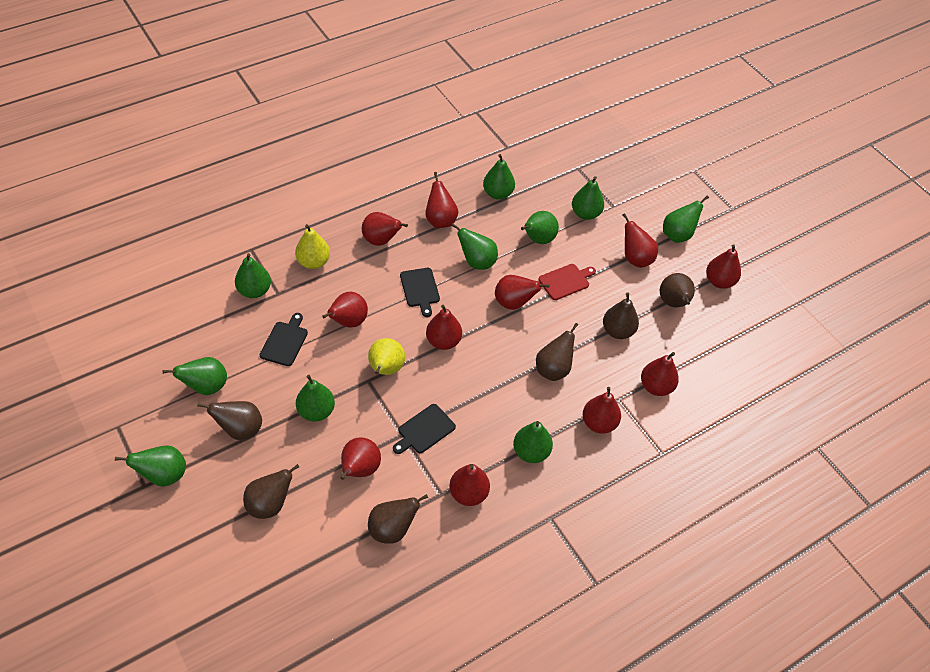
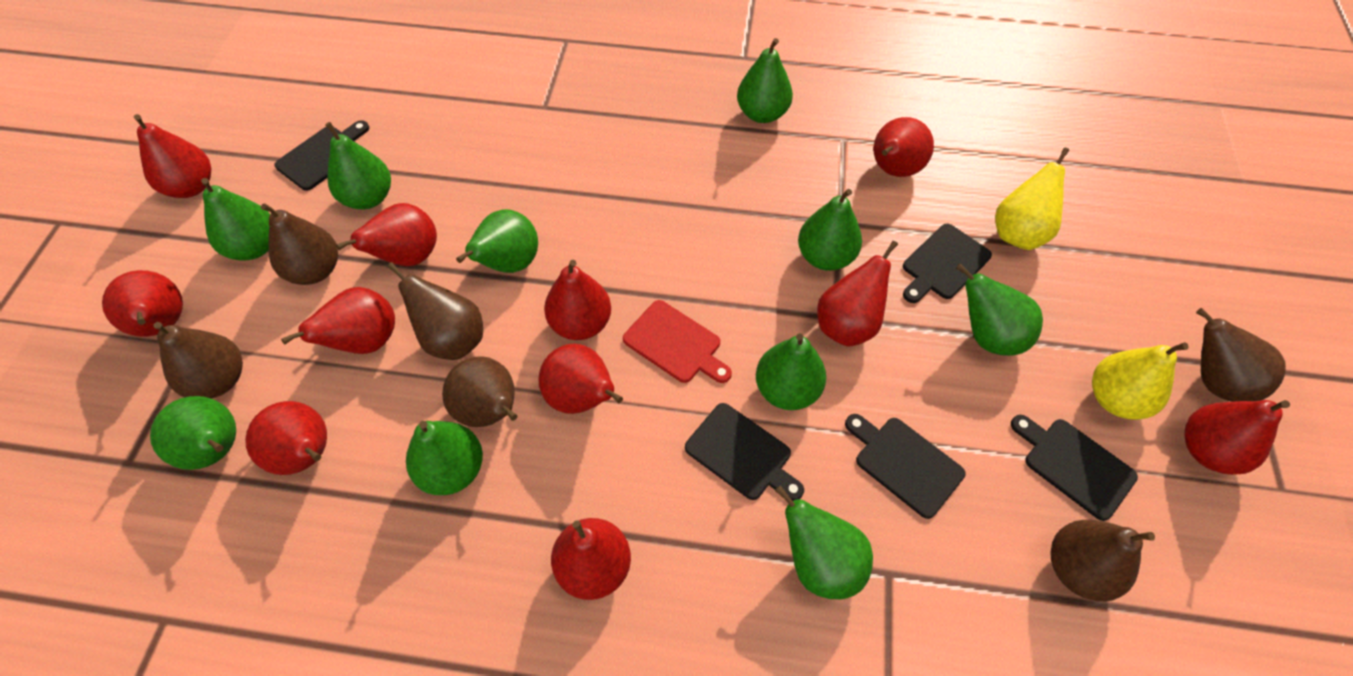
black cutting board: [259,313,308,366] [393,404,456,454] [400,268,440,317] = 3 -> [274,120,369,191] [685,403,804,501] [845,414,965,519] [903,224,992,303] [1011,415,1138,521] = 5

